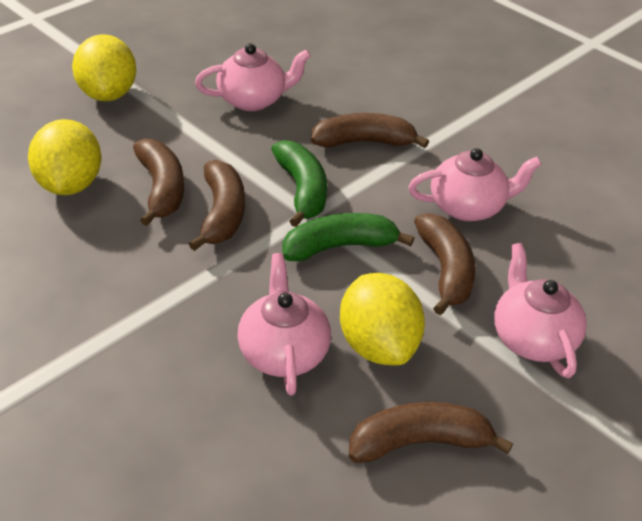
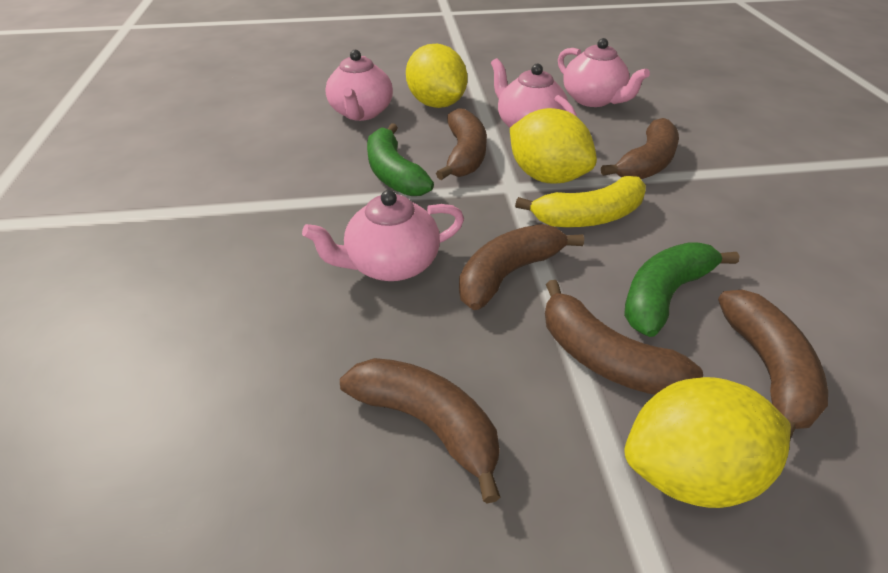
brown banana: [133,138,184,226] [189,160,245,251] [311,113,429,148] [349,402,513,463] [414,213,476,315] = 5 -> [340,358,501,503] [436,108,487,180] [459,224,584,310] [545,280,703,395] [601,118,679,179] [718,290,828,440] = 6
yellow banana: none = 0 -> [515,176,646,227] = 1

